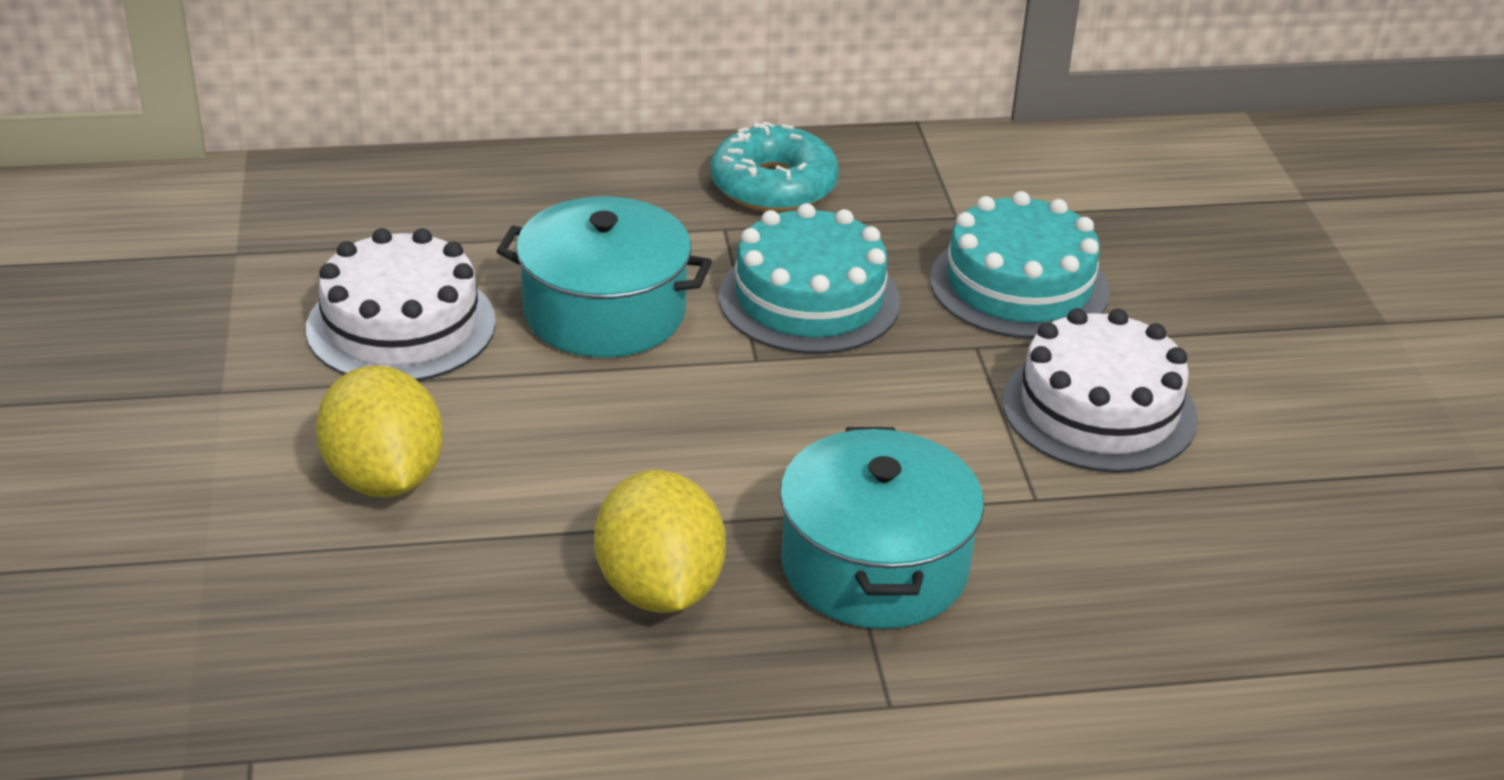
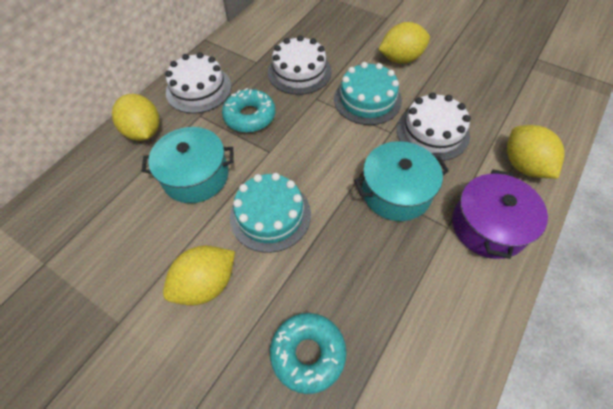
purple pot: none = 0 -> [452,169,548,259] = 1
turquoise donut: [711,122,839,212] = 1 -> [222,88,275,133] [270,313,347,394] = 2
white cake: [306,228,496,381] [1002,308,1198,473] = 2 -> [165,52,232,114] [268,35,332,95] [397,93,471,161] = 3
yellow lemon: [316,365,443,498] [594,470,726,613] = 2 -> [112,94,160,141] [163,245,235,305] [378,22,430,64] [507,125,565,179] = 4

